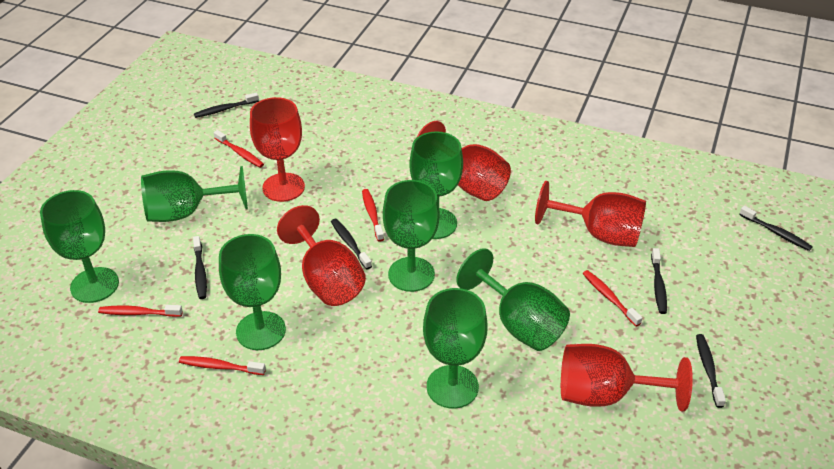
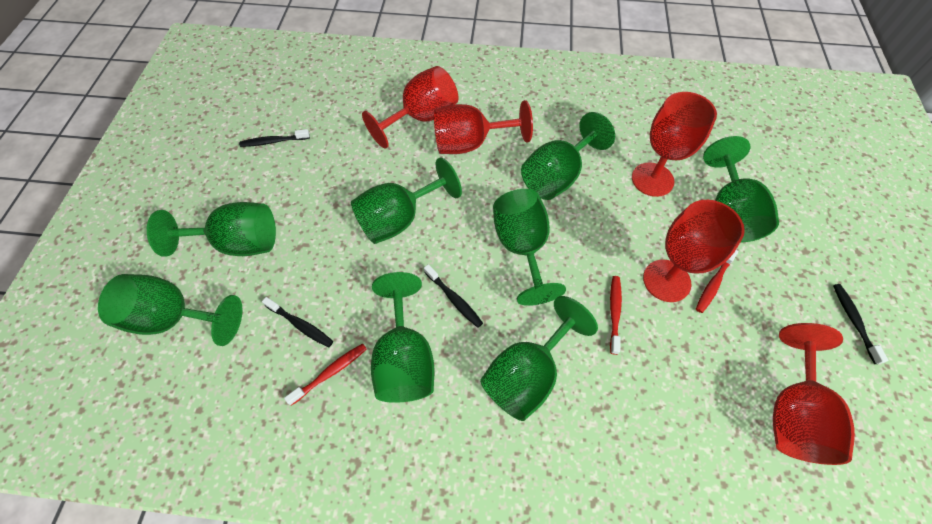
black toothbrush: [193,236,207,299] [194,93,259,118] [331,219,372,270] [651,248,667,314] [696,334,726,408] [739,206,813,251] = 6 -> [239,129,310,147] [262,297,333,348] [424,264,483,328] [833,284,889,364] = 4
green goblet: [40,190,119,303] [141,166,248,222] [219,234,286,350] [383,180,440,292] [409,132,463,239] [423,288,487,409] [456,248,570,351] = 7 -> [98,274,243,346] [147,202,276,257] [351,157,462,244] [371,272,434,403] [480,296,598,421] [493,189,566,306] [521,112,615,200] [703,136,779,242] = 8
red toothbrush: [98,305,183,317] [179,356,266,375] [214,130,264,168] [362,189,384,242] [583,270,642,326] = 5 -> [284,343,367,406] [610,276,622,355] [696,250,738,313] = 3

